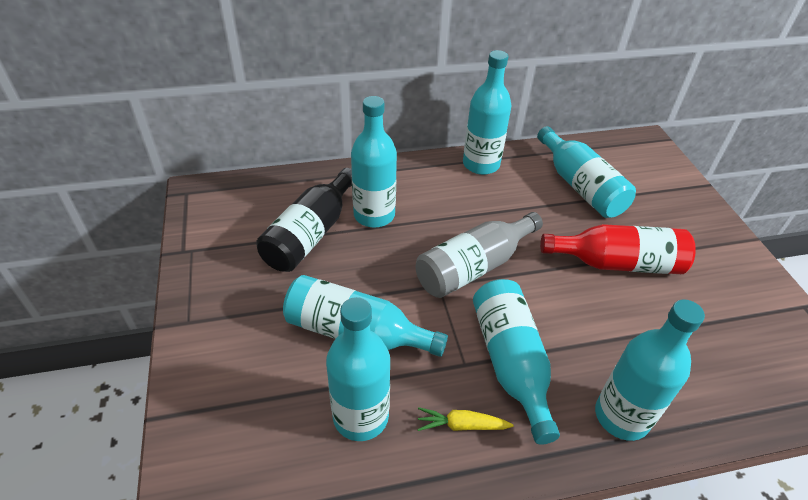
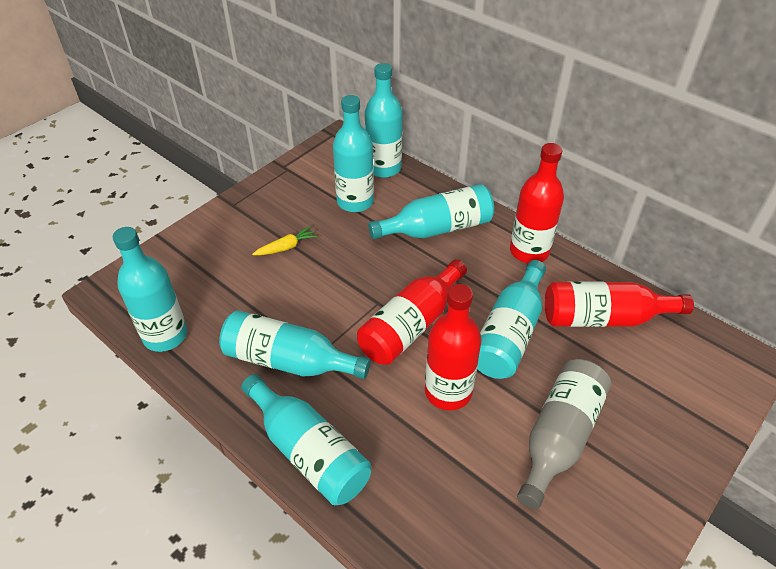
black bottle: [256,168,352,272] = 1 -> none = 0
red bottle: [540,224,696,274] = 1 -> [357,259,467,365] [425,284,481,410] [510,143,564,263] [545,281,694,327] = 4

